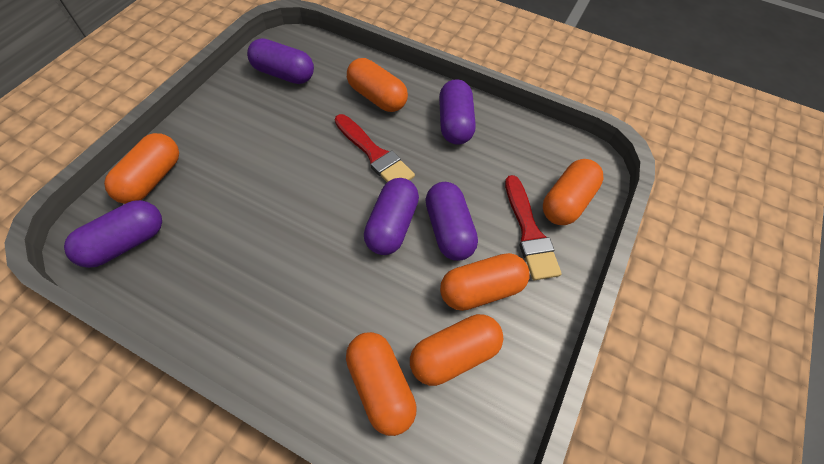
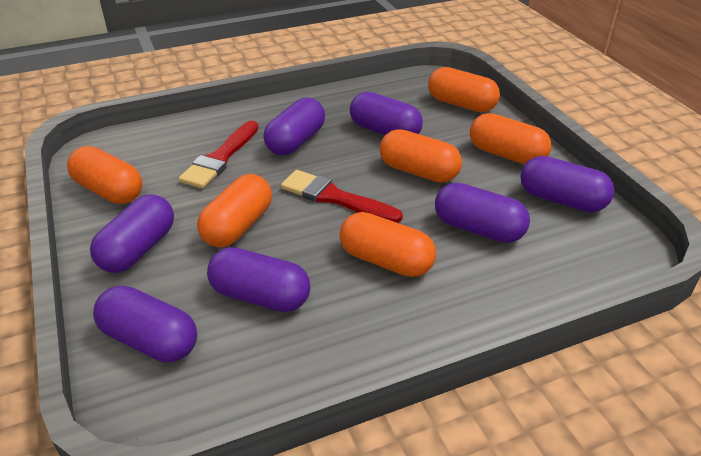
purple capsule: [64,200,162,268] [247,38,314,84] [364,178,419,255] [425,182,478,261] [439,79,476,145] = 5 -> [90,194,174,273] [93,286,197,363] [207,247,310,312] [263,97,325,155] [350,92,423,135] [435,183,530,243] [520,156,615,212] = 7

